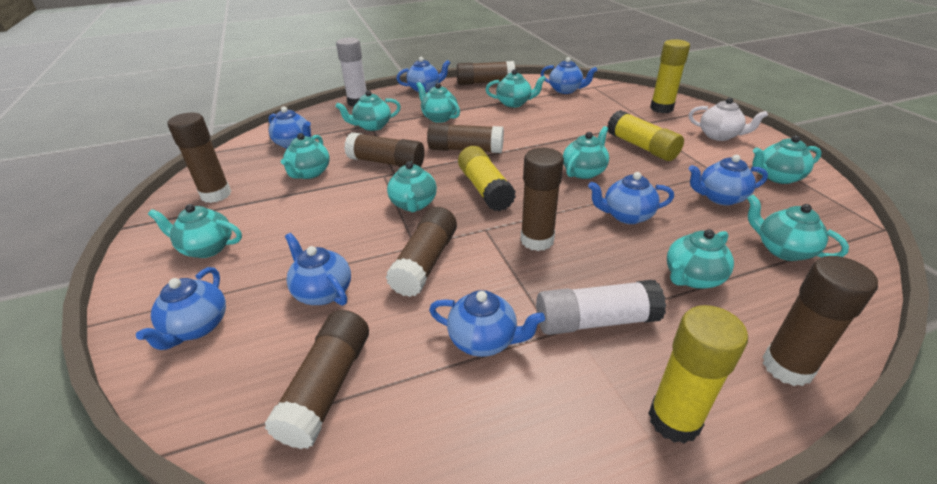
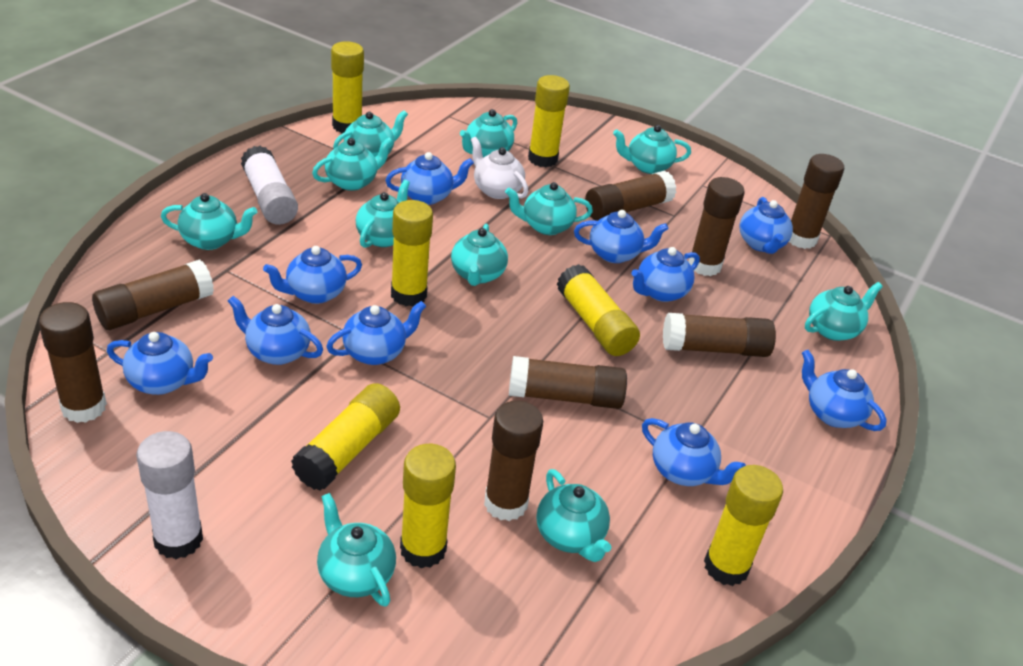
blue teapot: [136,267,226,350] [268,106,311,148] [285,233,351,305] [396,57,450,92] [429,290,545,357] [541,57,597,94] [588,172,674,224] [689,155,768,205] = 8 -> [107,332,213,395] [228,296,323,365] [263,246,362,304] [326,301,426,365] [385,152,474,205] [574,210,668,263] [632,247,700,302] [642,418,746,486] [739,197,793,254] [802,350,887,431] = 10
turquoise teapot: [148,204,242,258] [281,133,330,179] [335,90,401,131] [387,161,437,212] [416,82,460,123] [486,69,546,108] [563,126,609,179] [667,229,734,289] [747,195,849,261] [753,135,822,184] = 10 -> [161,193,257,250] [312,137,393,191] [317,493,396,607] [333,110,408,157] [356,180,410,248] [451,224,508,286] [460,109,517,158] [505,182,593,235] [537,469,611,562] [613,125,691,174] [805,282,883,341] = 11
yellow glue stick: [458,146,516,211] [607,110,684,161] [648,305,748,444] [650,39,690,113] = 4 -> [291,383,400,490] [331,41,364,133] [391,200,433,306] [400,444,456,568] [528,75,570,167] [557,264,640,356] [704,465,783,586] = 7

